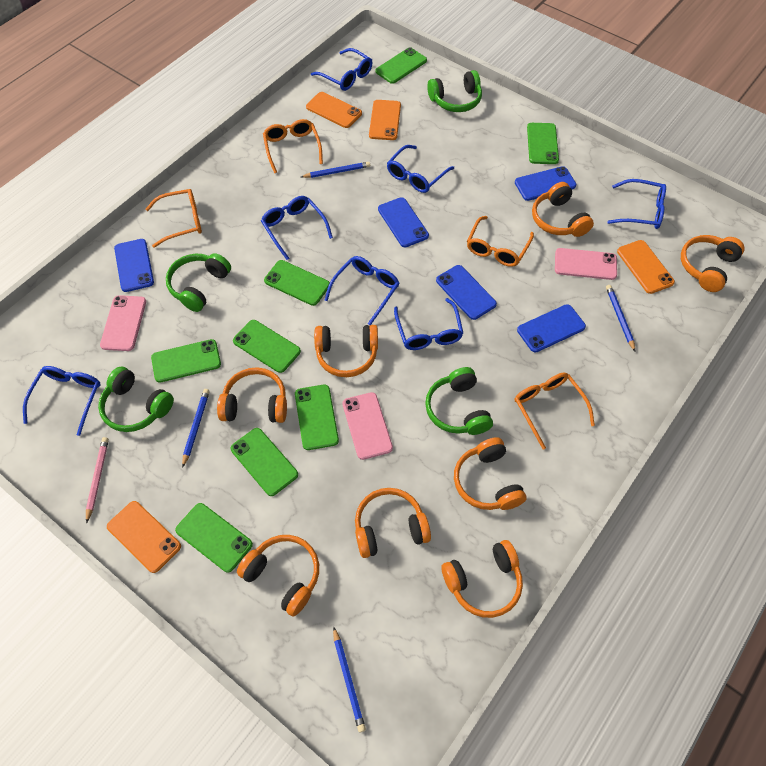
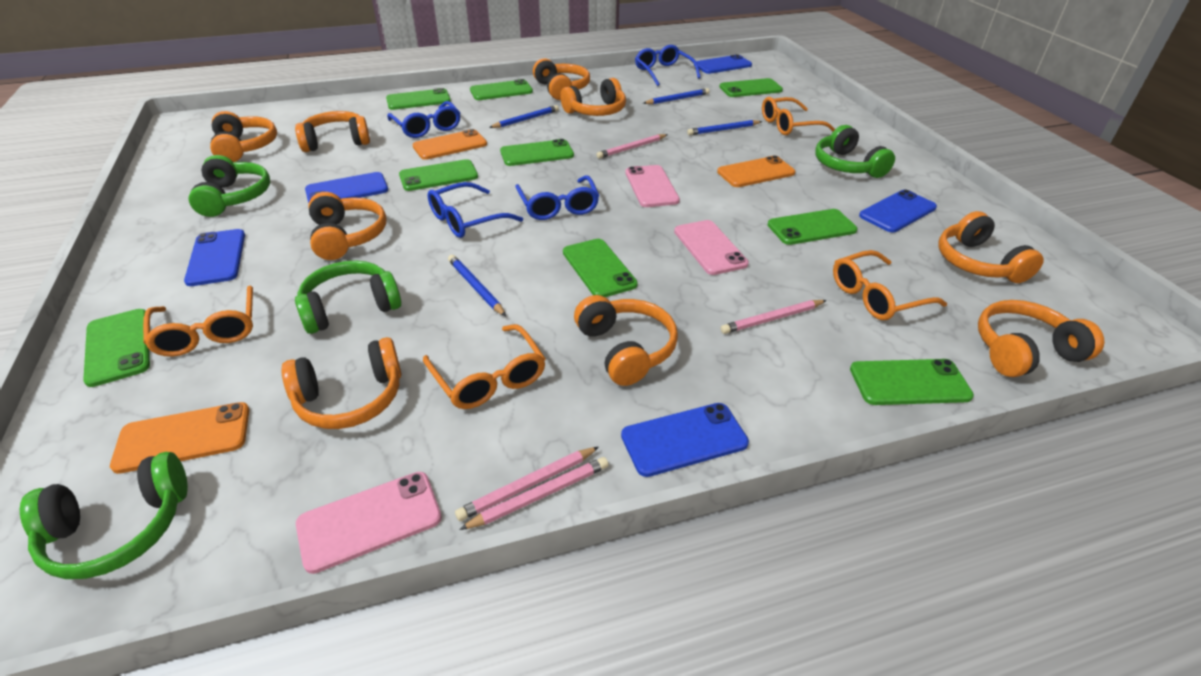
blue glasses: [23,366,101,436] [261,196,333,260] [311,48,372,91] [325,256,400,325] [387,145,454,193] [394,298,463,350] [607,179,666,229] = 7 -> [387,101,460,138] [427,182,523,238] [515,175,599,220] [635,45,701,86] = 4
green phone: [151,339,221,383] [175,503,253,573] [230,428,298,496] [233,320,301,373] [264,260,330,306] [295,385,339,450] [375,47,427,84] [527,123,559,164] = 8 -> [83,309,150,387] [386,88,451,110] [399,159,478,191] [470,79,533,100] [500,139,574,166] [563,239,638,297] [719,78,783,97] [768,209,857,245] [850,359,974,405] = 9
orange headphones: [217,367,287,423] [237,535,319,617] [314,325,378,377] [355,488,431,558] [442,540,523,618] [454,437,526,510] [532,182,594,237] [681,235,744,292] = 8 -> [210,111,277,162] [281,337,401,429] [295,111,370,152] [308,192,386,260] [533,58,590,100] [560,78,626,116] [574,295,678,386] [939,211,1044,283] [978,300,1104,377] = 9
orange phone: [107,501,181,573] [306,92,362,128] [369,100,401,140] [617,240,675,294] = 4 -> [110,402,249,474] [412,129,487,160] [717,156,795,187] = 3
pink pencil: [86,437,109,523] = 1 -> [455,447,599,521] [459,457,608,530] [596,134,668,159] [721,300,827,334] = 4

